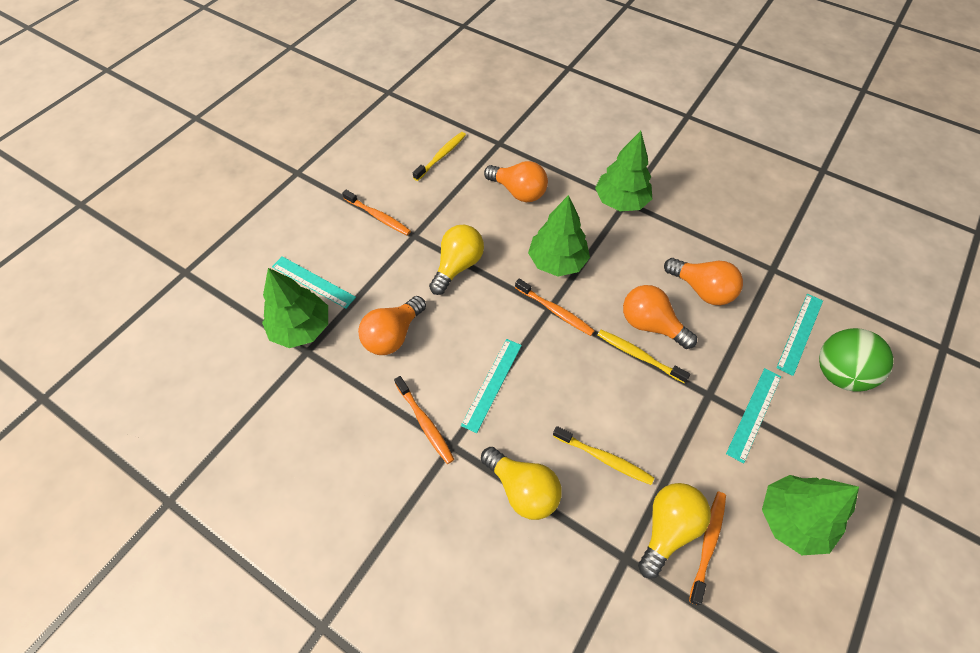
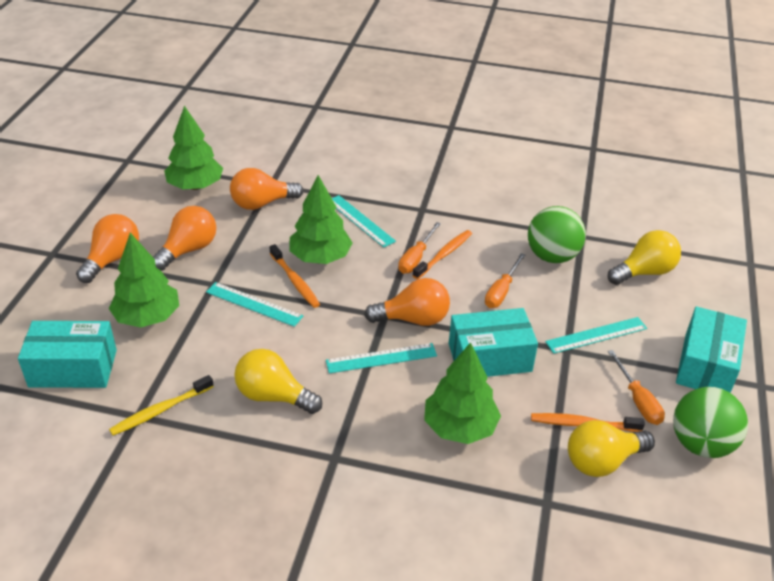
green ball: [819,328,893,392] = 1 -> [528,206,586,263] [673,387,748,458] = 2
orange screwdriver: none = 0 -> [398,222,441,274] [485,253,525,308] [608,350,665,425] = 3
orange toothbrush: [342,190,411,235] [394,376,454,464] [515,279,595,336] [689,492,726,605] = 4 -> [269,244,320,308] [412,230,472,279] [531,413,645,432] = 3
turquoise box: none = 0 -> [18,321,117,388] [449,308,538,377] [676,306,747,393] = 3
yellow toothbrush: [413,132,466,181] [553,426,654,485] [598,330,690,383] = 3 -> [109,375,214,436] = 1

